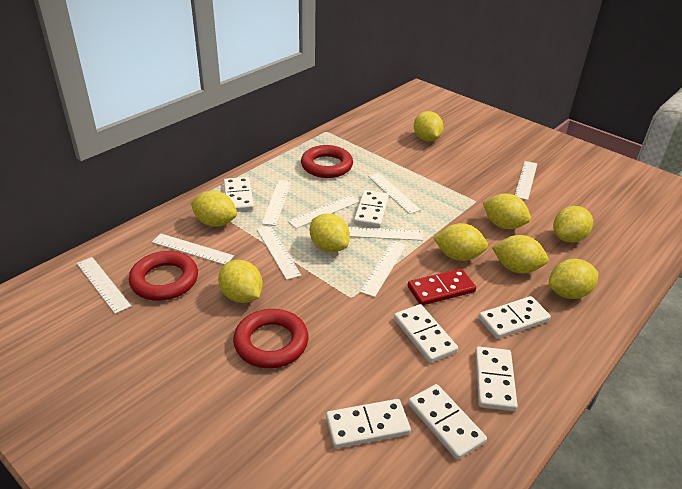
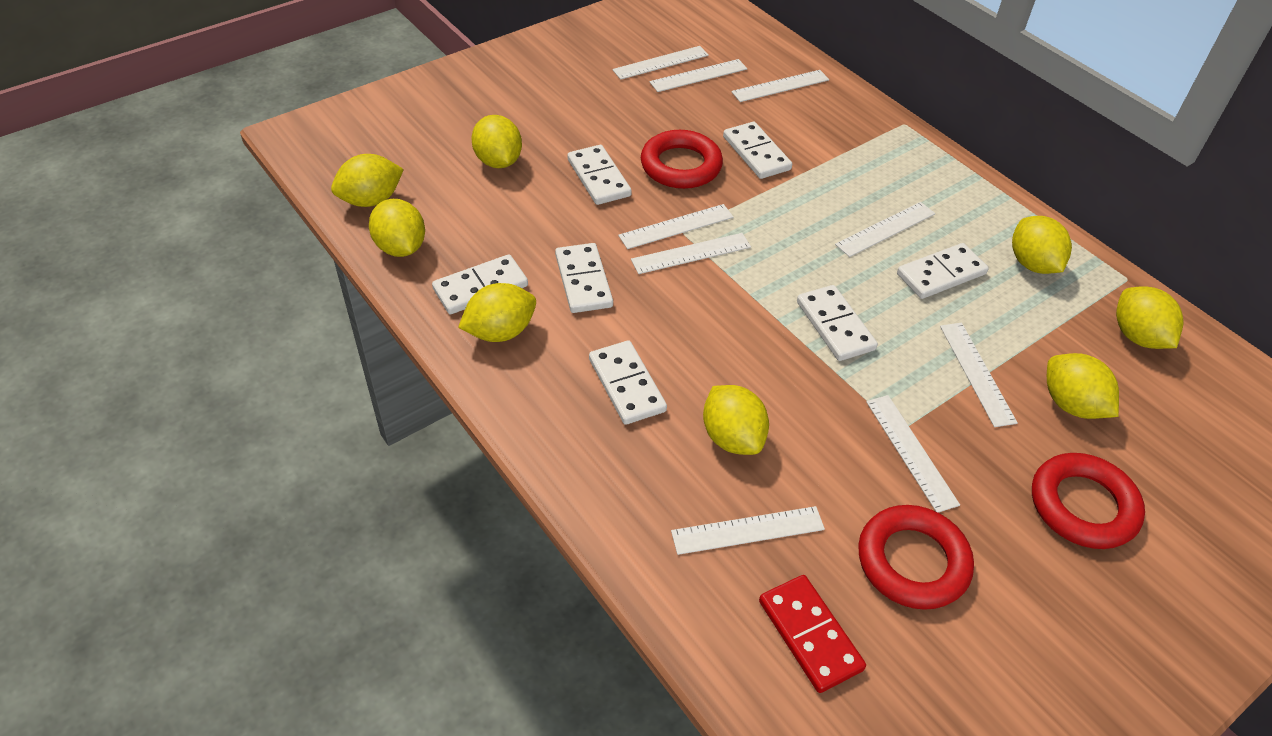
yellow lemon: [190,191,237,227] [218,260,263,303] [310,214,350,252] [414,111,443,142] [433,223,488,261] [483,194,531,229] [492,235,549,273] [549,259,599,299] [553,206,593,243] = 9 -> [331,154,404,207] [369,199,425,257] [458,283,536,342] [471,115,522,168] [703,385,769,455] [1012,216,1072,274] [1047,353,1119,419] [1116,286,1183,349] = 8

